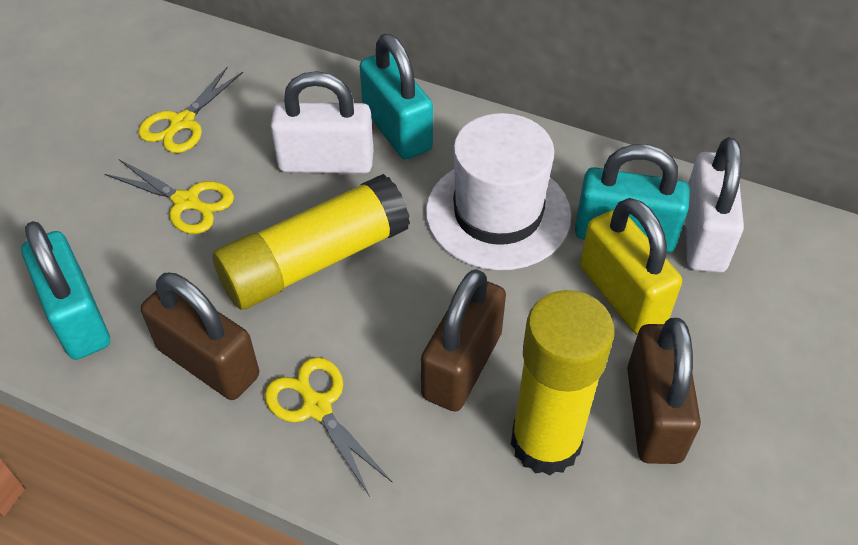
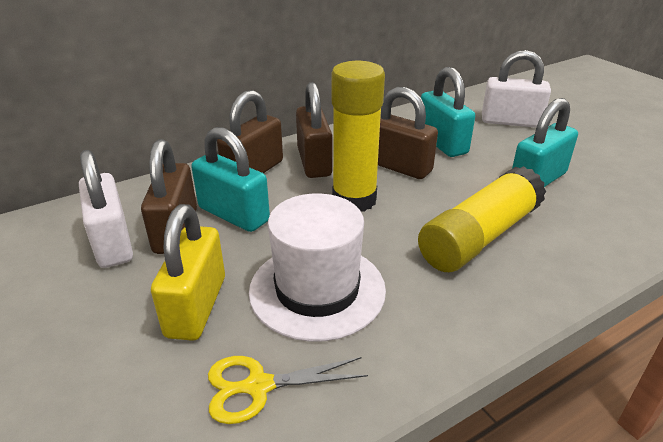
brown padlock: [141,273,259,400] [421,269,506,412] [627,318,701,464] = 3 -> [141,139,197,254] [217,90,283,173] [296,82,333,178] [378,87,438,179] = 4
yellow scissors: [105,159,234,234] [138,67,243,153] [264,357,392,497] = 3 -> [208,356,368,424] = 1

